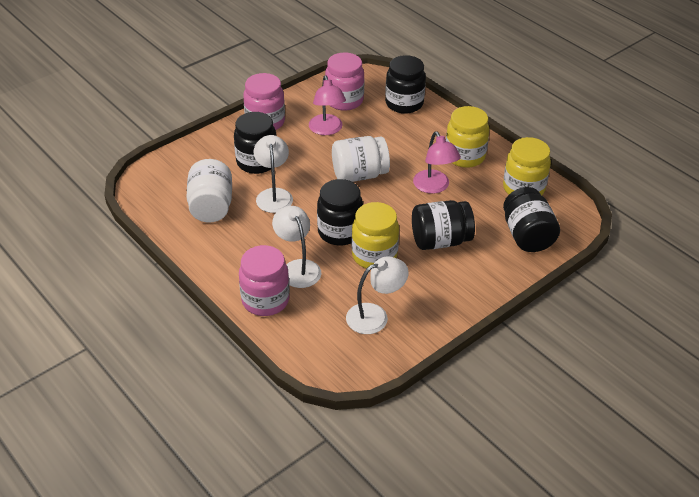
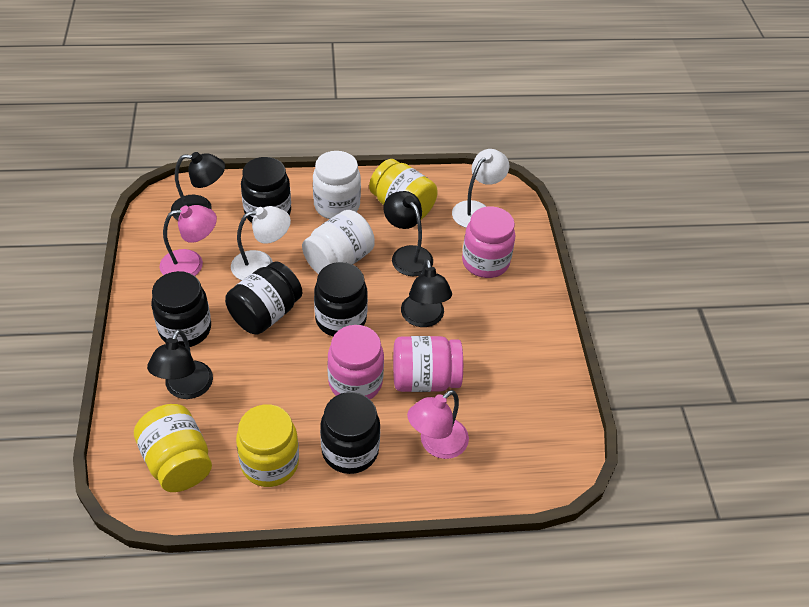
black lamp: none = 0 -> [147,329,213,399] [171,152,225,220] [383,191,433,276] [401,259,452,327] = 4
white lamp: [254,135,293,213] [272,206,321,288] [346,256,409,334] = 3 -> [231,206,291,280] [452,149,510,228] = 2

